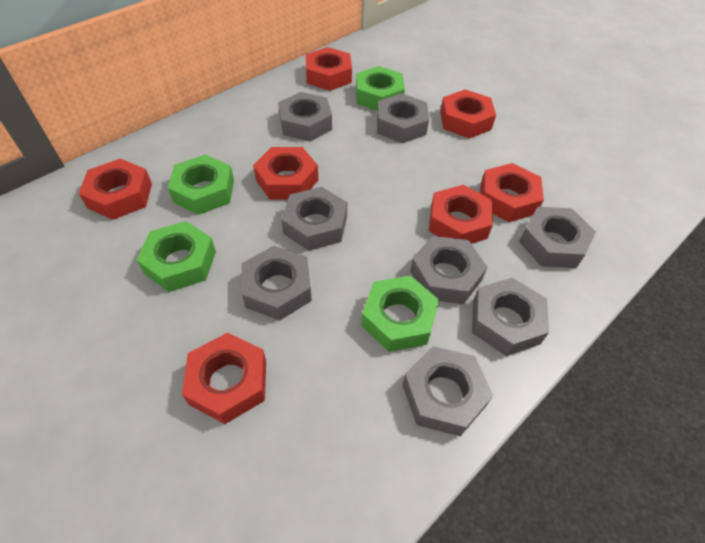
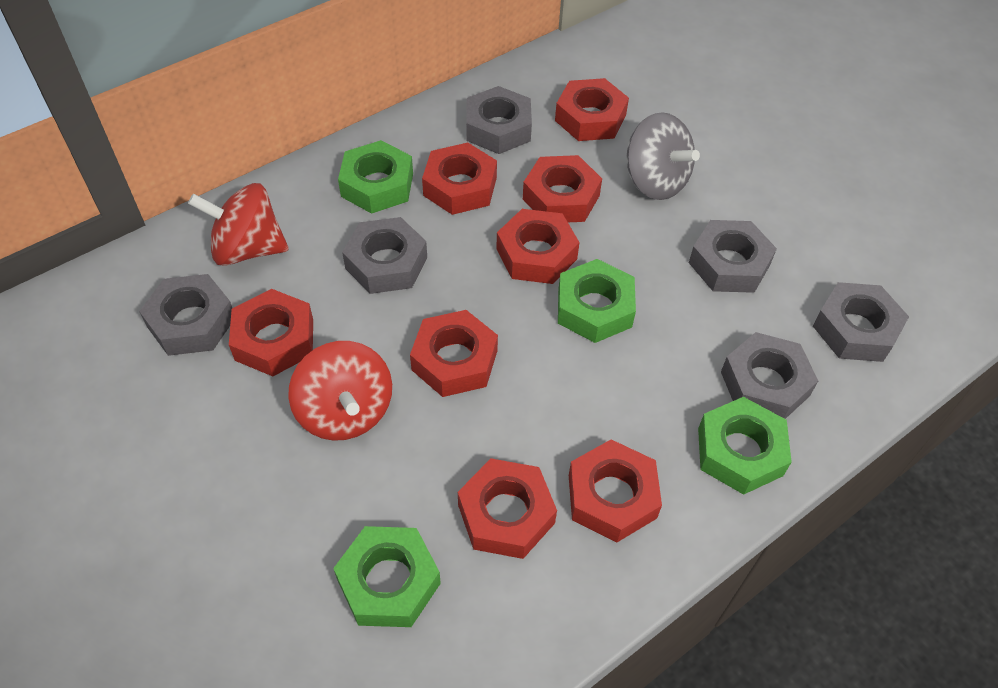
grey nut: [242,246,312,320] [278,92,332,141] [281,187,347,251] [377,93,429,143] [402,346,493,436] [410,236,487,304] [472,278,549,356] [519,207,596,268] = 8 -> [139,274,232,356] [342,217,427,294] [466,86,532,154] [689,220,777,293] [721,332,818,419] [813,282,909,362] = 6
grey spinning top: none = 0 -> [626,112,700,200] = 1
red nut: [79,159,152,220] [182,332,266,424] [253,147,318,200] [306,47,352,91] [429,185,493,244] [440,89,496,138] [480,163,544,222] = 7 -> [229,289,313,376] [410,310,498,397] [422,143,497,215] [458,458,557,559] [496,209,580,284] [523,155,602,222] [555,78,629,141] [569,439,662,542] = 8
red spinning top: none = 0 -> [188,183,289,266] [288,341,392,441] = 2

